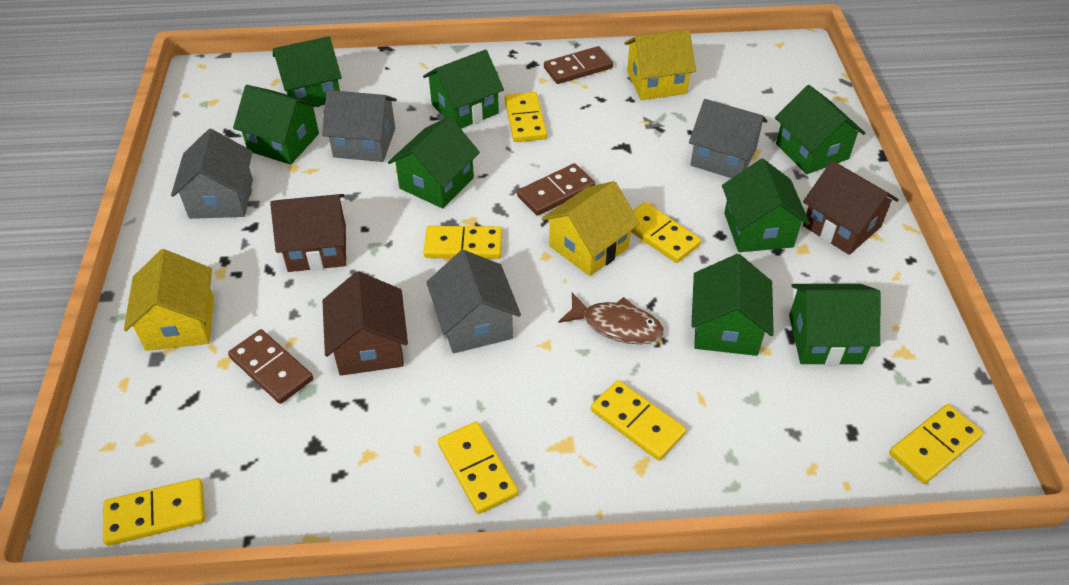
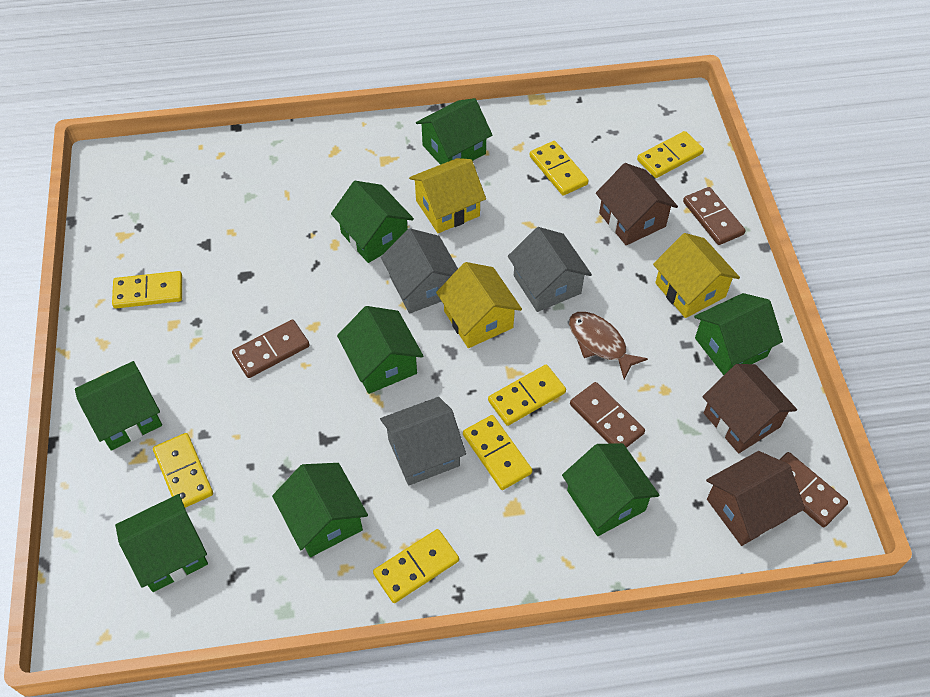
brown domino: [228,329,313,404] [517,163,595,216] [544,46,613,84] = 3 -> [232,320,310,378] [570,382,645,448] [683,187,745,245] [779,452,848,527] = 4
grey house: [171,129,253,219] [322,90,397,162] [427,250,521,353] [689,99,768,178] = 4 -> [380,397,466,486] [381,228,458,314] [508,227,592,312] = 3

